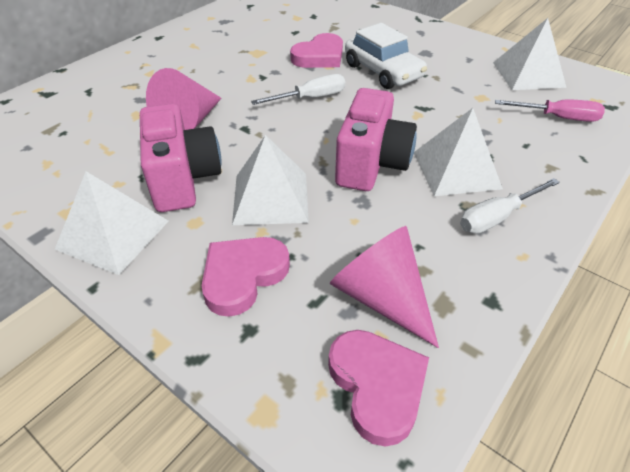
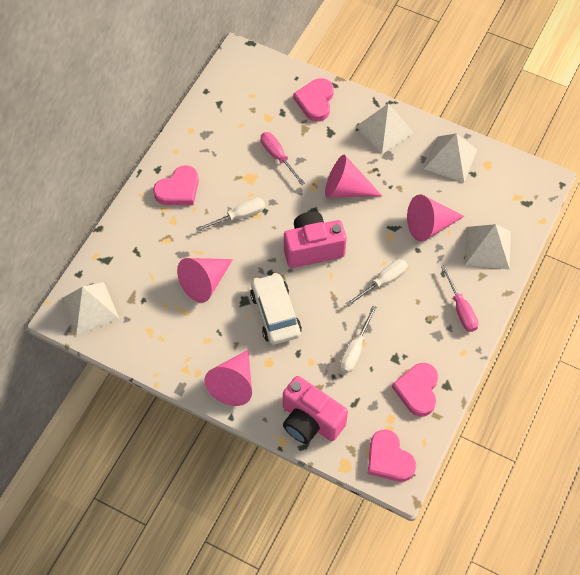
pink cone: [146,68,222,130] [330,226,439,348] = 2 -> [177,258,233,303] [204,350,252,406] [325,155,382,197] [407,195,464,242] = 4
pink heart: [202,237,290,317] [290,33,343,68] [328,330,429,447] = 3 -> [153,165,199,205] [293,78,334,121] [368,430,416,482] [392,363,438,417] = 4
pink screwdriver: [495,99,605,122] = 1 -> [261,132,305,185] [441,265,478,332] = 2
white screwdriver: [251,74,345,105] [460,178,560,234] = 2 -> [196,198,265,232] [340,306,377,373] [346,259,408,306] = 3

